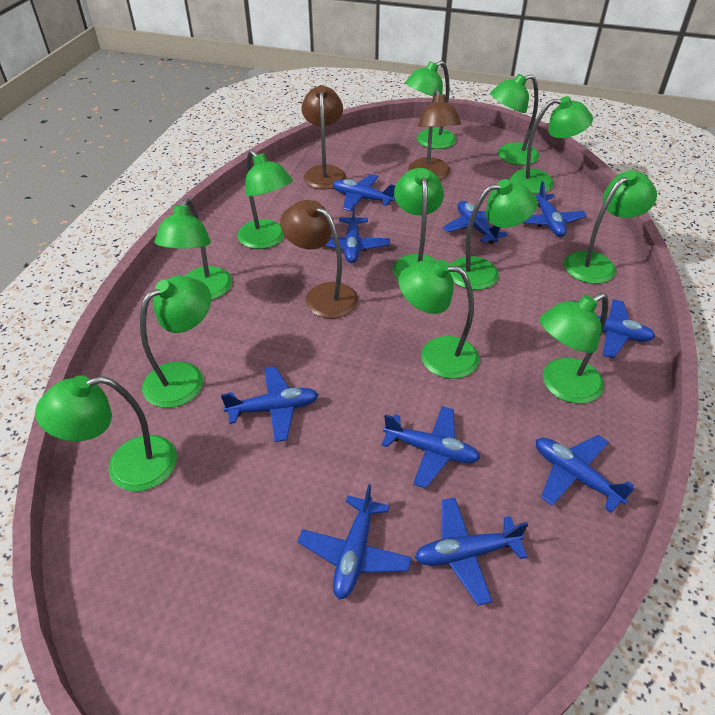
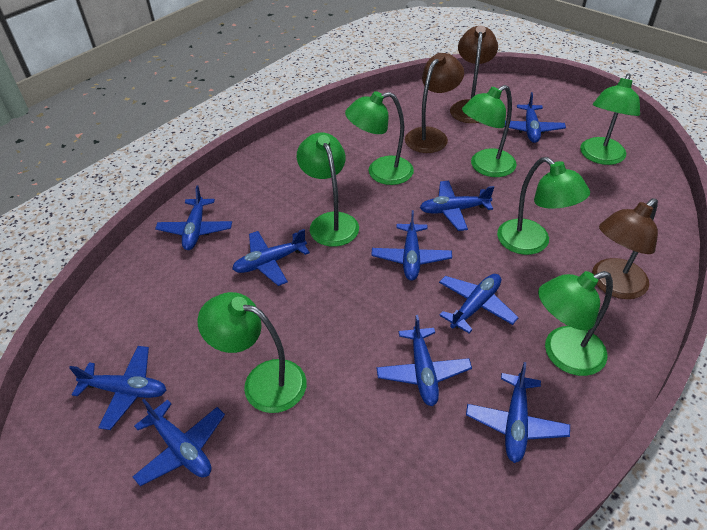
green lamp: [35,376,177,491] [140,276,211,408] [154,198,232,300] [237,150,293,249] [393,168,444,280] [398,259,479,379] [405,61,456,149] [450,179,537,290] [490,74,539,165] [510,96,593,194] [540,293,608,404] [564,170,657,284] = 12 -> [197,292,307,413] [297,132,359,247] [345,91,414,185] [462,85,517,177] [497,157,590,255] [538,271,613,376] [580,74,640,165] = 7

